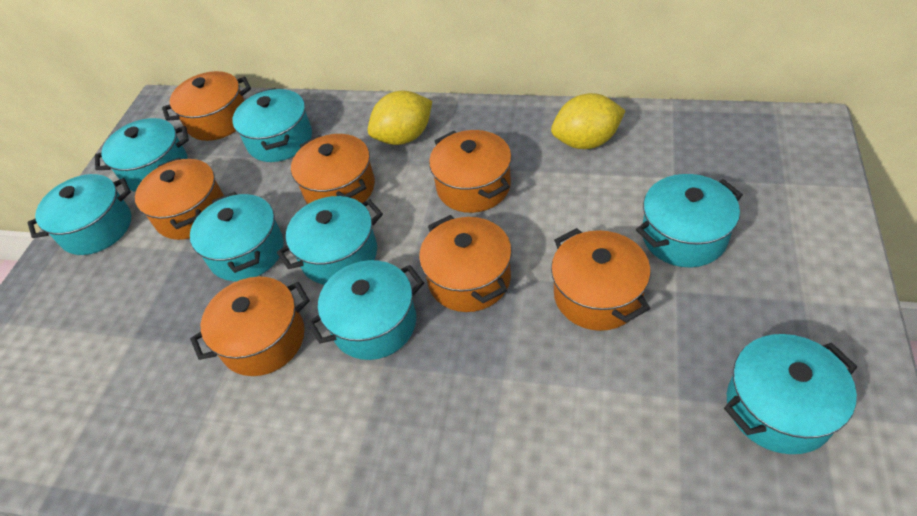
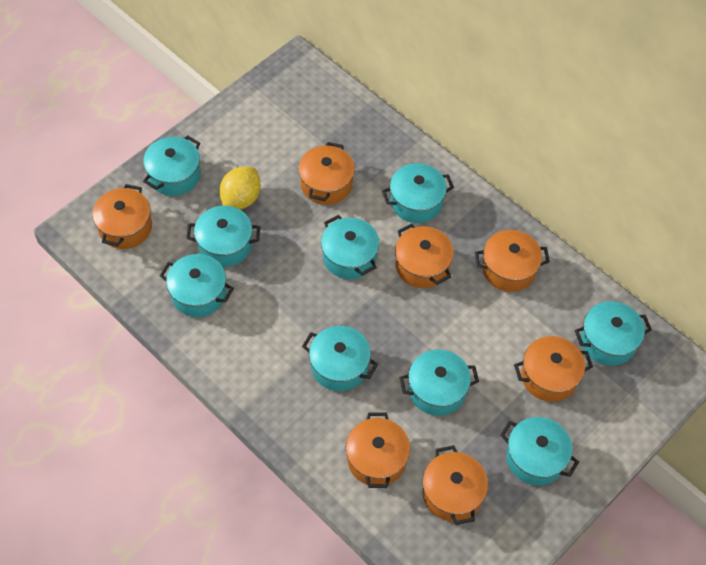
turquoise pot: [28,174,131,255] [95,118,189,192] [190,192,284,281] [232,88,312,162] [277,196,383,285] [307,260,424,360] [636,174,743,267] [724,334,857,454] = 8 -> [143,135,201,196] [160,254,234,317] [186,206,260,267] [302,326,378,391] [321,215,380,279] [382,163,454,223] [399,349,479,416] [500,417,579,485] [575,301,652,366] = 9
yellow lemon: [368,91,432,145] [551,93,625,149] = 2 -> [219,167,261,209] = 1

